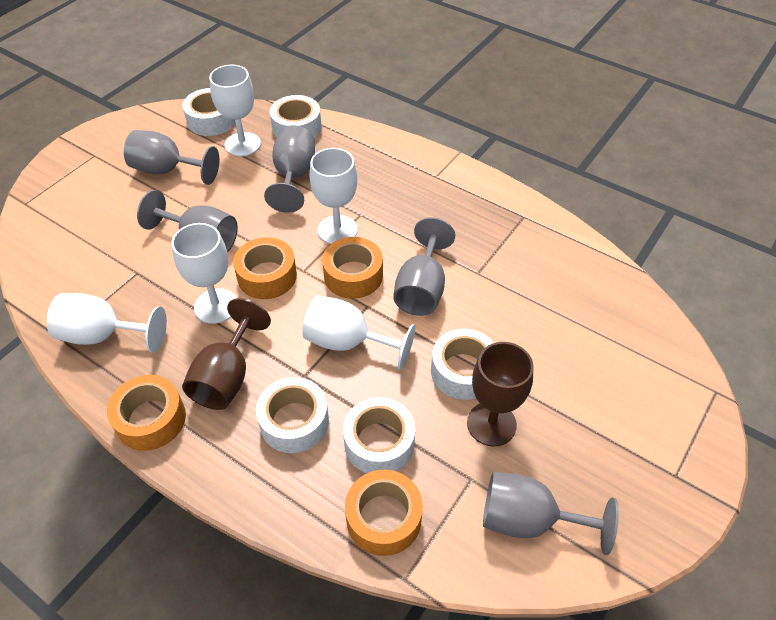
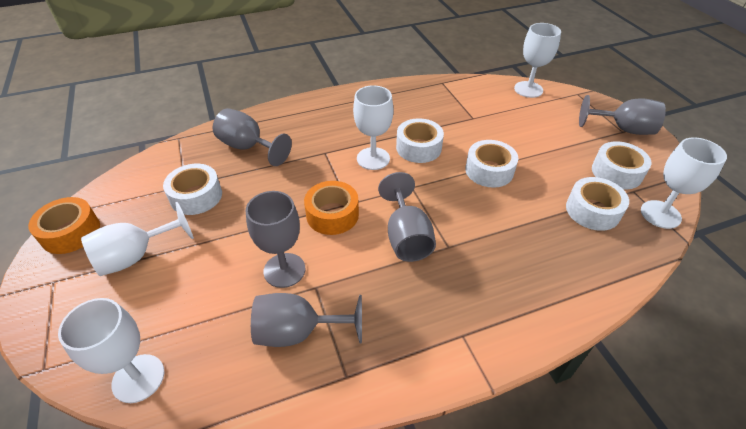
brown goblet: [182,298,271,410] [467,342,534,446] = 2 -> none = 0
orange tape: [107,375,186,451] [233,237,297,299] [322,237,383,299] [345,470,423,556] = 4 -> [28,197,100,254] [304,181,359,235] = 2

